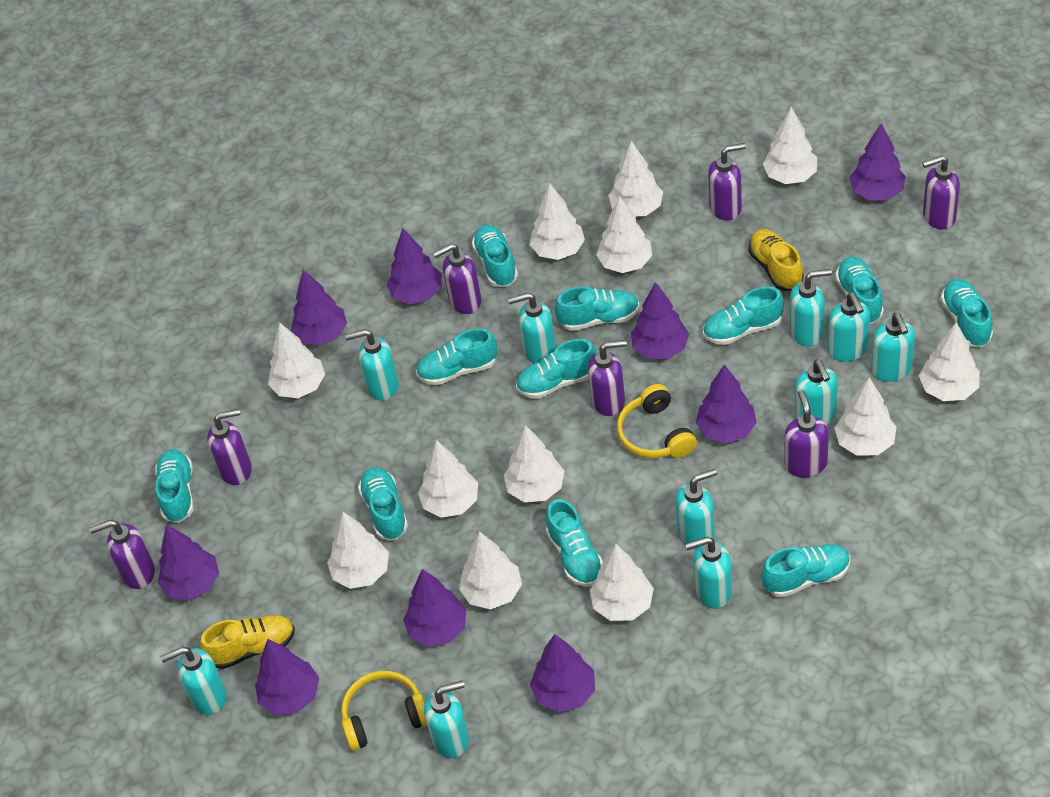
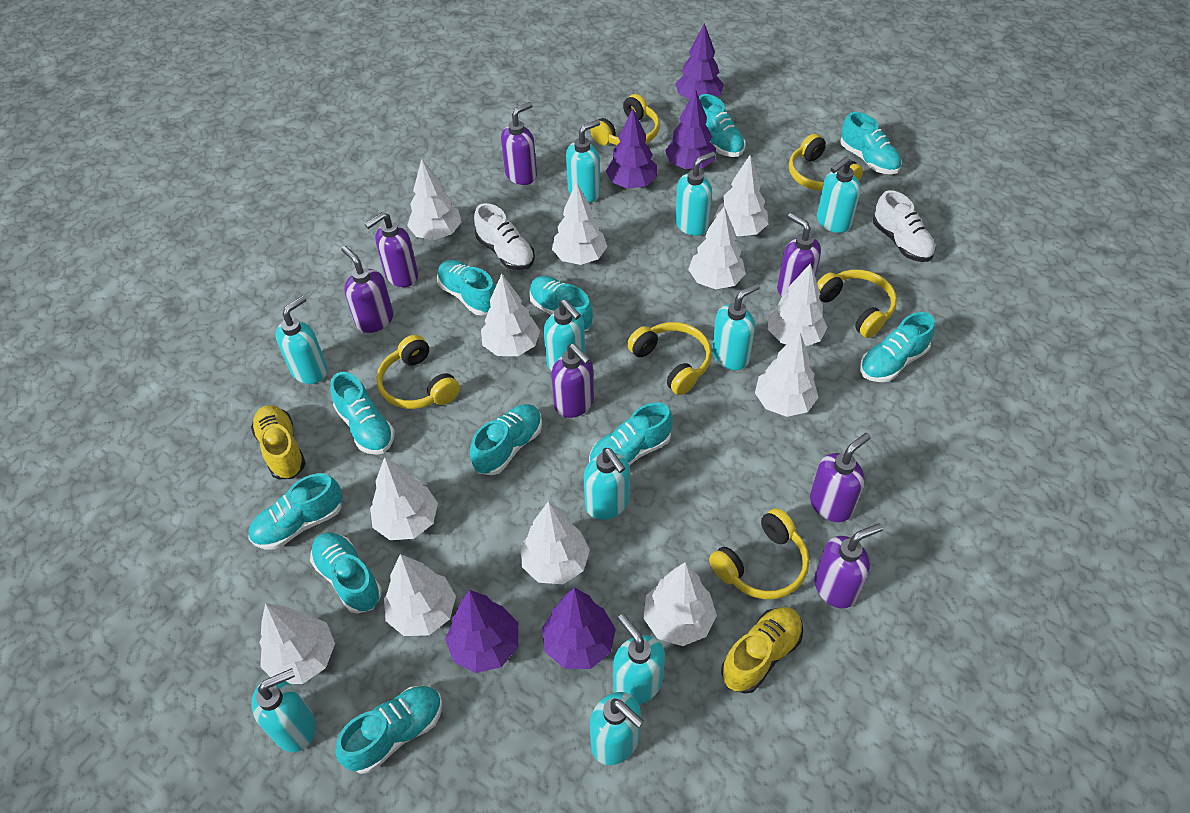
purple tree: [158,524,219,600] [255,639,319,715] [291,270,347,346] [387,228,442,304] [403,569,466,647] [530,634,595,712] [631,282,689,359] [696,364,757,443] [849,123,906,200] = 9 -> [445,590,518,673] [542,587,616,669] [606,109,657,189] [665,89,716,170] [676,23,724,100] = 5
white shoe: none = 0 -> [474,203,535,270] [873,190,936,262] = 2
yellow headphones: [341,671,427,751] [617,384,697,458] = 2 -> [376,335,460,409] [590,94,660,146] [627,322,712,395] [709,508,809,599] [789,134,863,191] [817,270,897,338] = 6

